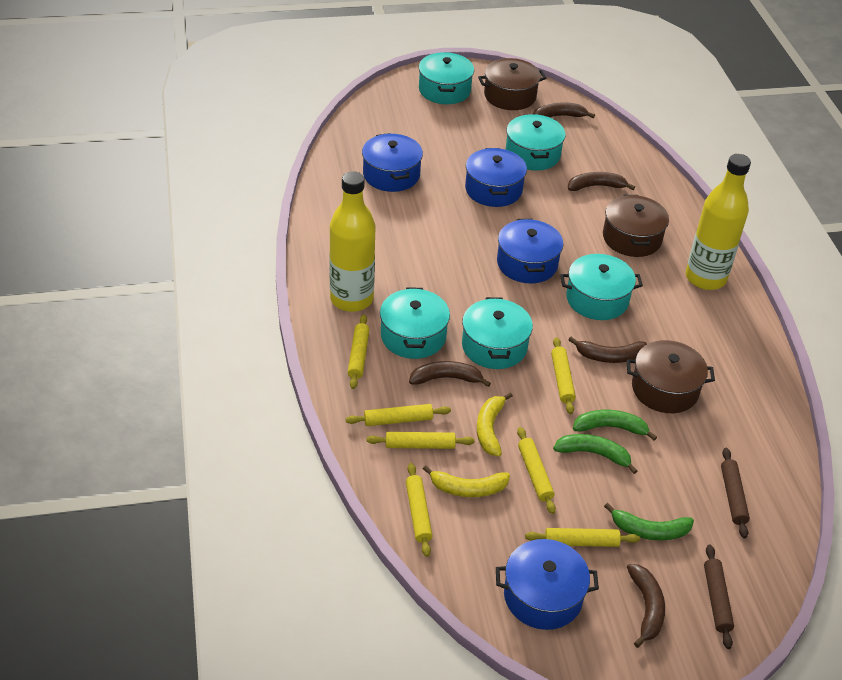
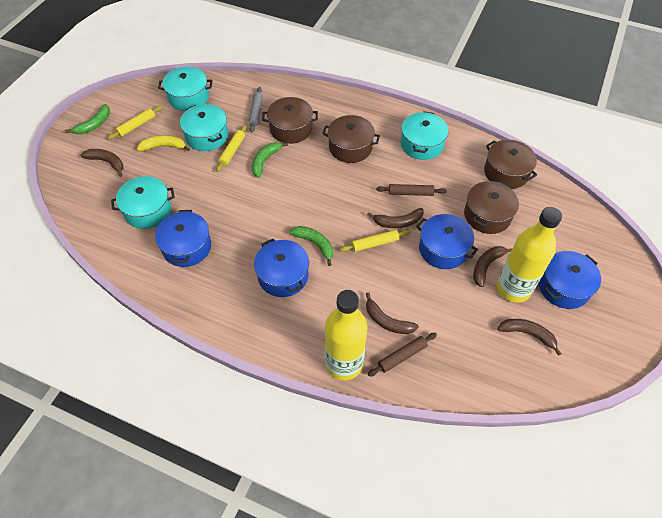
brown pot: [478,58,546,110] [603,195,669,257] [627,340,715,413] = 3 -> [262,97,318,144] [322,115,380,163] [464,181,519,234] [484,140,537,189] = 4
grey rolling pin: none = 0 -> [249,87,263,133] = 1
turquoise pot: [380,287,450,359] [418,52,474,104] [462,297,533,369] [505,114,566,171] [560,254,643,320] = 5 -> [111,176,175,229] [158,67,212,111] [180,104,228,151] [401,111,449,160] = 4
yellow banana: [423,465,510,497] [477,392,513,456] = 2 -> [137,135,190,151] = 1
yellow rolling pin: [346,404,451,426] [348,314,370,389] [366,432,475,449] [406,463,433,557] [517,427,556,514] [525,528,640,547] [551,337,576,414] = 7 -> [107,106,163,140] [216,125,247,172] [340,230,410,252] = 3

